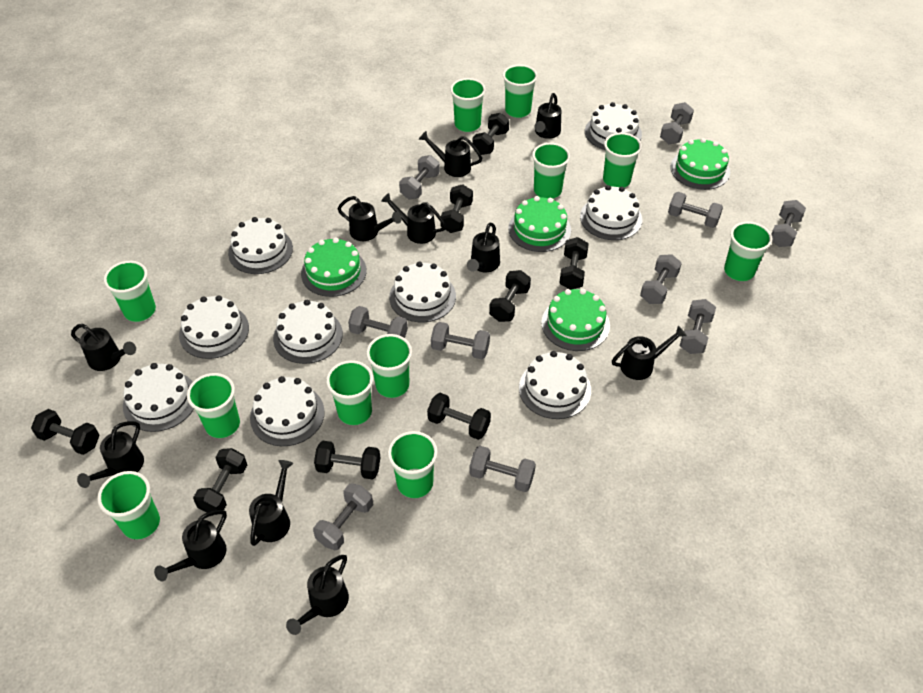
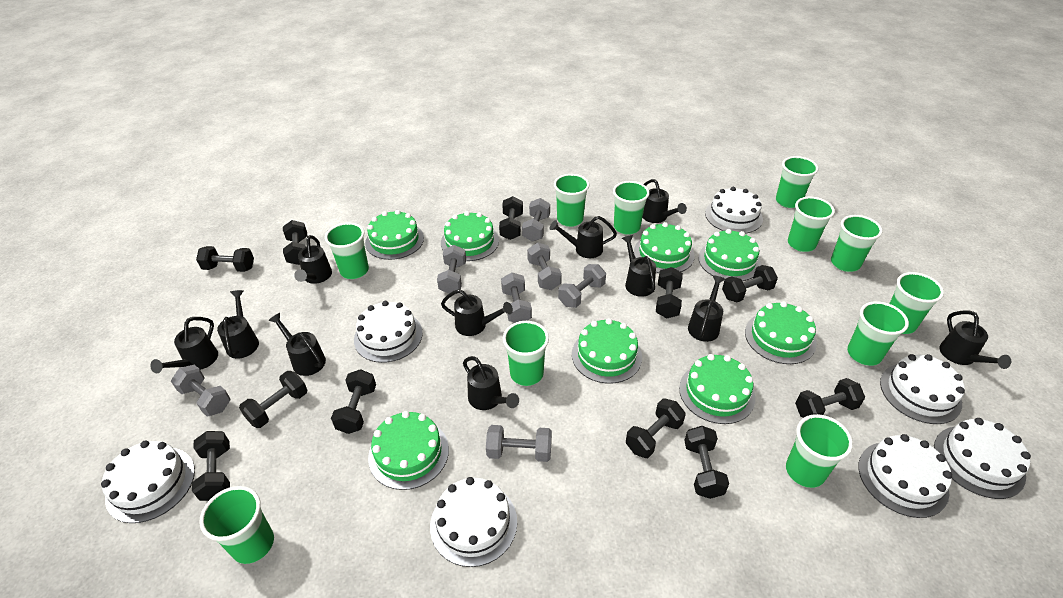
black dumbbell: [31,409,100,455] [193,448,247,513] [314,441,381,480] [427,393,491,440] [440,184,473,233] [473,113,509,155] [489,270,531,322] [559,237,589,290] = 8 -> [192,431,230,501] [196,246,254,272] [239,371,307,428] [283,220,307,265] [331,369,376,434] [499,196,523,240] [626,398,686,458] [656,267,683,318] [684,426,729,499] [722,265,778,302] [795,378,865,418] = 11
green cake: [301,238,367,297] [508,196,571,252] [541,289,610,351] [670,138,730,190] = 4 -> [365,210,424,260] [368,411,449,490] [441,211,499,261] [572,318,642,384] [634,222,694,273] [679,354,755,424] [698,229,761,281] [745,302,817,364] = 8
grey dumbbell: [313,483,373,550] [348,306,408,338] [399,155,440,199] [431,322,490,359] [469,446,536,492] [640,254,682,304] [660,102,694,144] [668,192,723,228] [679,299,716,354] [771,200,806,247] = 10 -> [171,365,230,417] [437,245,466,293] [486,425,552,462] [501,272,532,323] [522,198,550,242] [527,243,562,290] [558,264,606,308] = 7
white cake: [123,363,194,432] [179,295,249,359] [228,217,293,274] [250,376,325,446] [273,300,343,364] [389,262,456,322] [519,351,591,419] [580,185,642,240] [585,102,642,150] = 9 -> [101,440,195,523] [354,301,423,363] [430,477,517,567] [705,187,763,234] [858,434,952,518] [880,354,965,424] [934,418,1031,499] = 7

